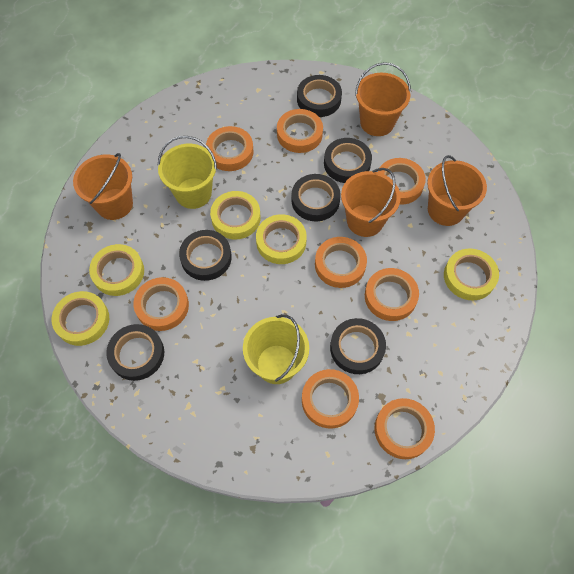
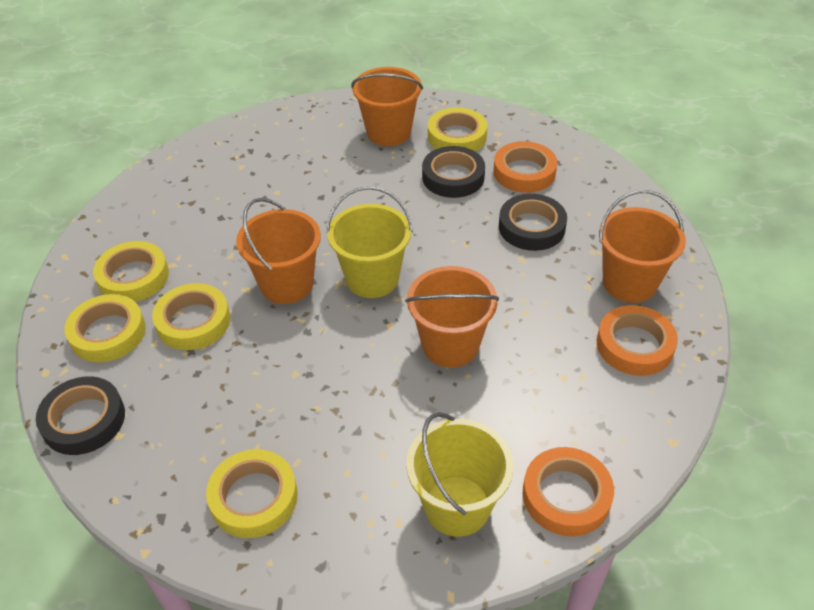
black tape: [106,324,164,381] [179,230,232,281] [291,174,341,222] [297,75,342,117] [324,138,372,183] [330,318,386,374] = 6 -> [36,376,125,455] [422,146,485,198] [499,194,567,251] = 3
orange tape: [133,277,189,331] [206,126,254,171] [277,109,323,153] [302,369,359,429] [315,237,367,288] [365,268,419,321] [375,398,435,459] [378,158,426,205] = 8 -> [493,141,557,193] [523,447,614,536] [597,305,678,376] = 3

